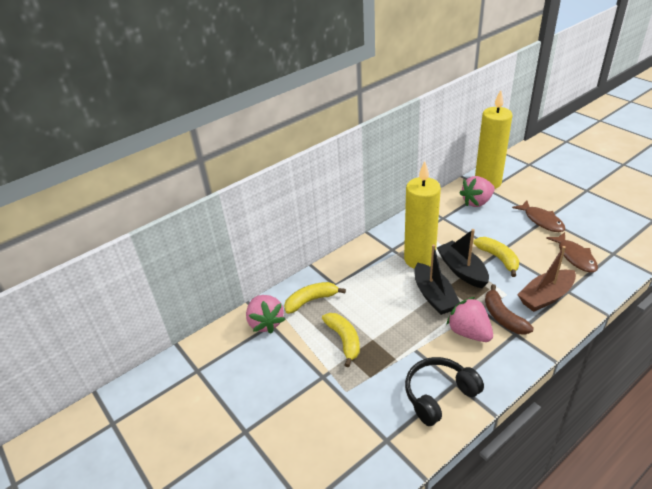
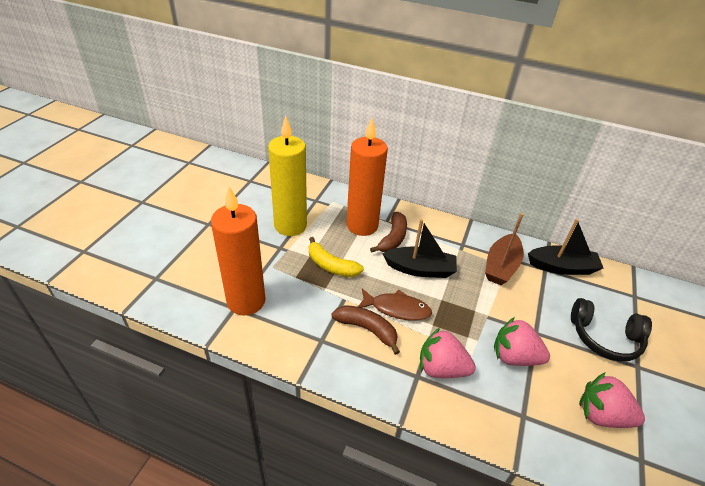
brown banana: [485,284,534,335] = 1 -> [331,305,400,355] [370,212,407,252] = 2
brown fish: [512,200,565,232] [546,232,598,273] = 2 -> [358,289,432,321] = 1
orange candle: none = 0 -> [211,187,266,315] [346,118,388,236] = 2
yellow banana: [284,282,346,314] [322,313,360,367] [473,237,519,277] = 3 -> [309,237,364,277] = 1
yellow candle: [404,161,441,269] [475,90,513,189] = 2 -> [268,116,307,236] = 1

